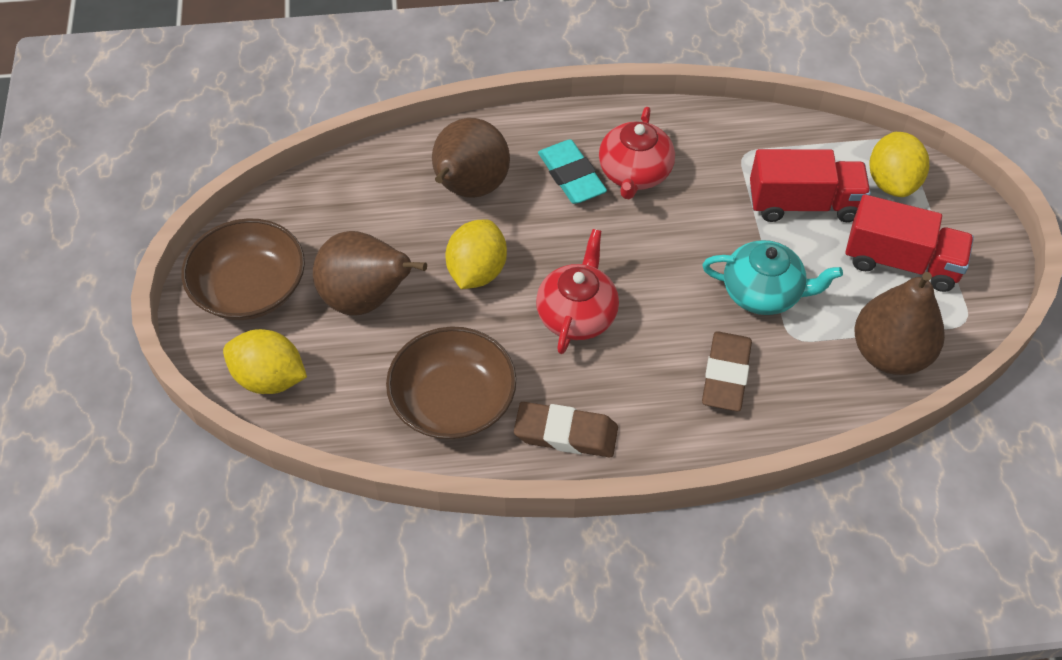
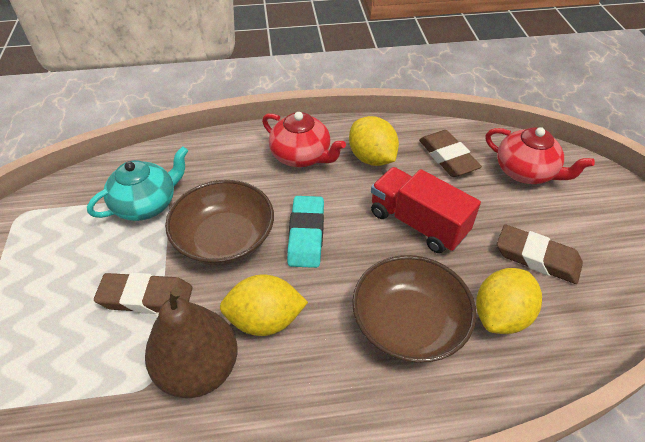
brown eraser: [514,402,618,457] [702,331,752,411] = 2 -> [94,273,193,314] [419,130,482,177] [497,224,583,284] = 3
brown pear: [313,231,427,316] [432,118,510,198] [854,272,945,375] = 3 -> [145,287,238,398] = 1
red truck: [750,149,871,222] [845,194,974,292] = 2 -> [371,167,481,253] = 1

